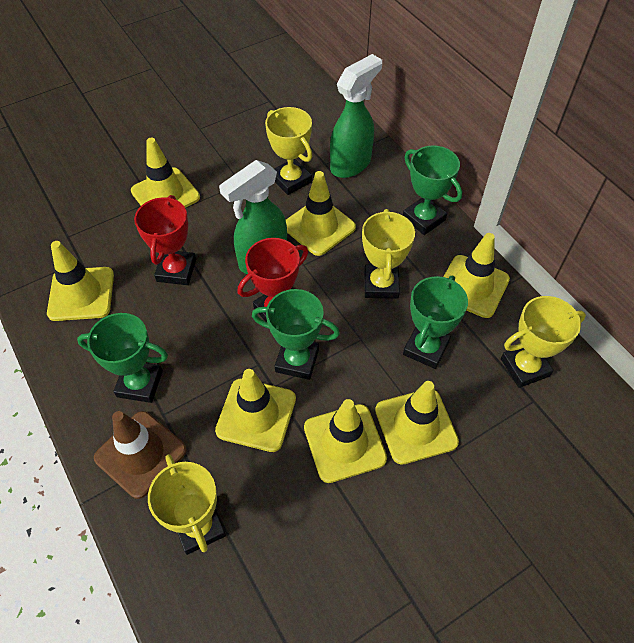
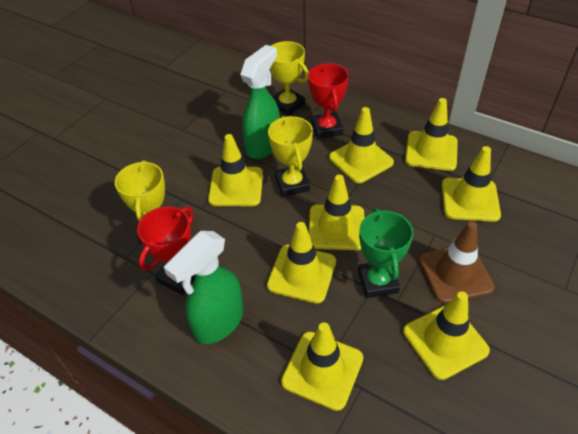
green trophy: [77,313,168,403] [252,289,340,380] [403,145,462,235] [403,276,468,369] = 4 -> [358,208,414,298] = 1
yellow traffic cone: [47,241,114,321] [131,138,200,208] [215,369,296,452] [286,171,356,256] [304,399,387,483] [375,381,459,465] [444,233,510,318] = 7 -> [208,134,263,206] [267,222,336,304] [281,322,363,411] [309,175,364,250] [329,107,394,183] [403,291,490,380] [405,98,458,171] [442,146,501,222] = 8
yellow trophy: [148,454,226,555] [265,107,312,195] [362,209,415,299] [501,296,586,388] = 4 -> [115,160,165,244] [268,116,313,197] [270,41,309,116] = 3

